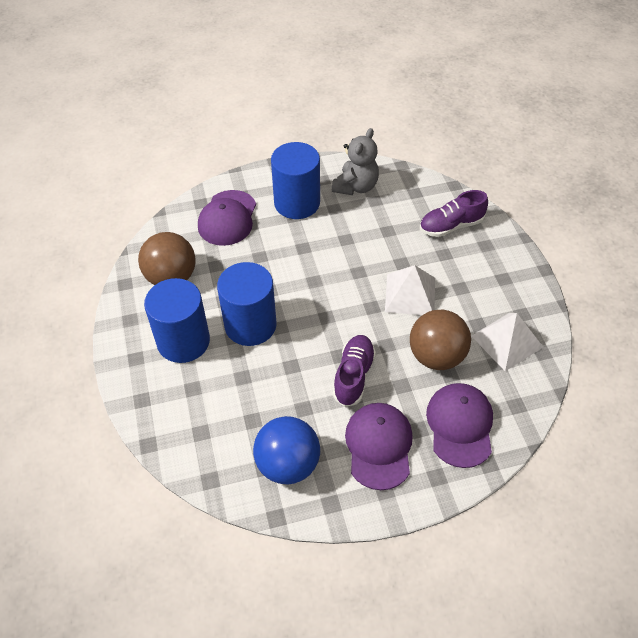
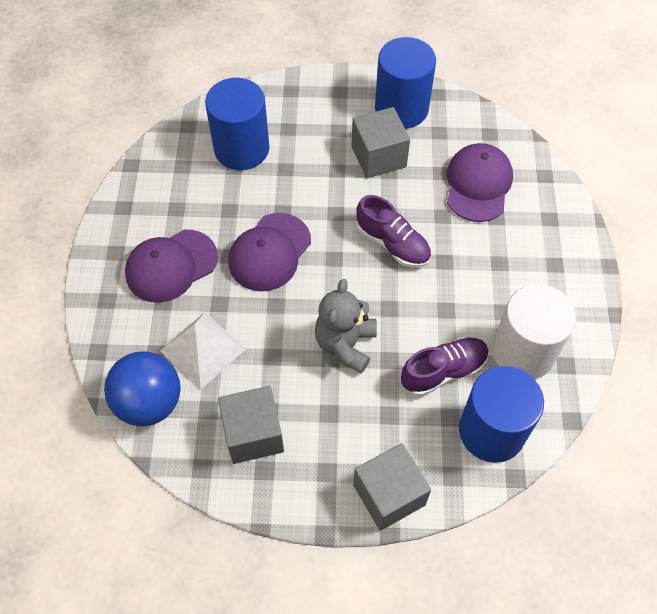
brown ball: [138,232,196,285] [410,309,471,370] = 2 -> none = 0
grey cube: none = 0 -> [218,386,284,464] [352,107,410,178] [353,443,431,531] = 3
white cylinder: none = 0 -> [492,284,576,379] = 1
white pyramid: [385,265,435,315] [471,313,543,371] = 2 -> [160,312,246,390] = 1

